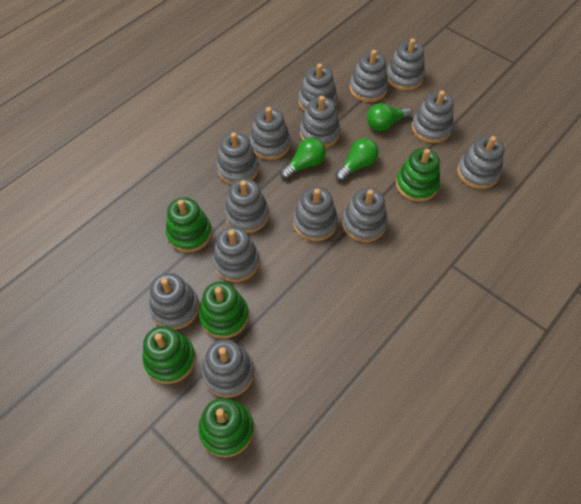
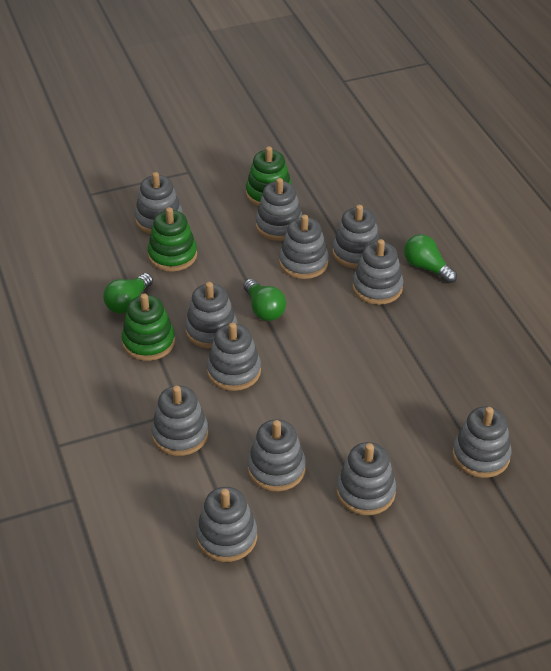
green stacking toy: [143,326,196,384] [166,197,212,252] [198,398,254,457] [199,281,249,339] [396,148,440,202] = 5 -> [122,294,175,361] [148,207,197,271] [246,146,292,206] = 3
grey stacking toy: [149,273,199,330] [202,339,254,398] [212,226,260,282] [216,132,259,185] [224,179,269,233] [250,107,291,160] [293,187,338,241] [298,63,337,112] [300,96,340,148] [342,188,388,242] [350,50,388,102] [387,38,425,91] [412,90,454,143] [457,136,504,189] = 14 -> [135,172,183,234] [151,386,208,456] [185,282,238,349] [196,487,257,562] [207,323,261,391] [247,419,306,491] [255,178,303,241] [279,215,329,279] [332,205,380,269] [337,442,396,515] [352,239,403,305] [452,406,512,478] = 12

